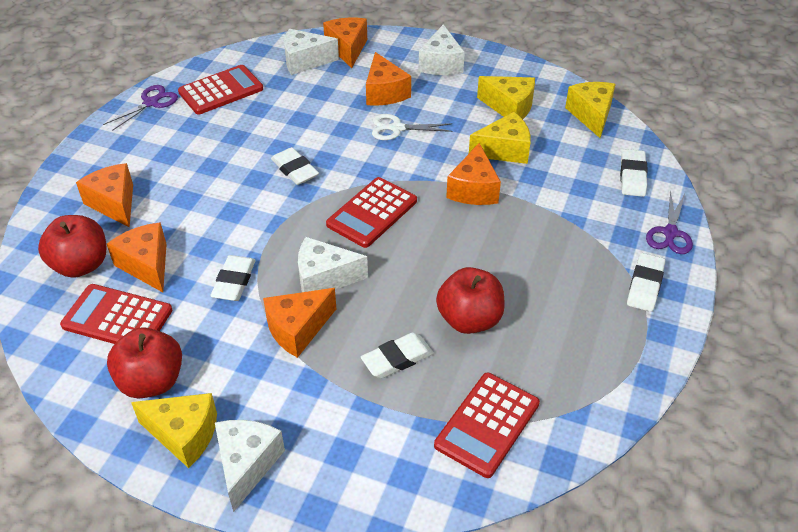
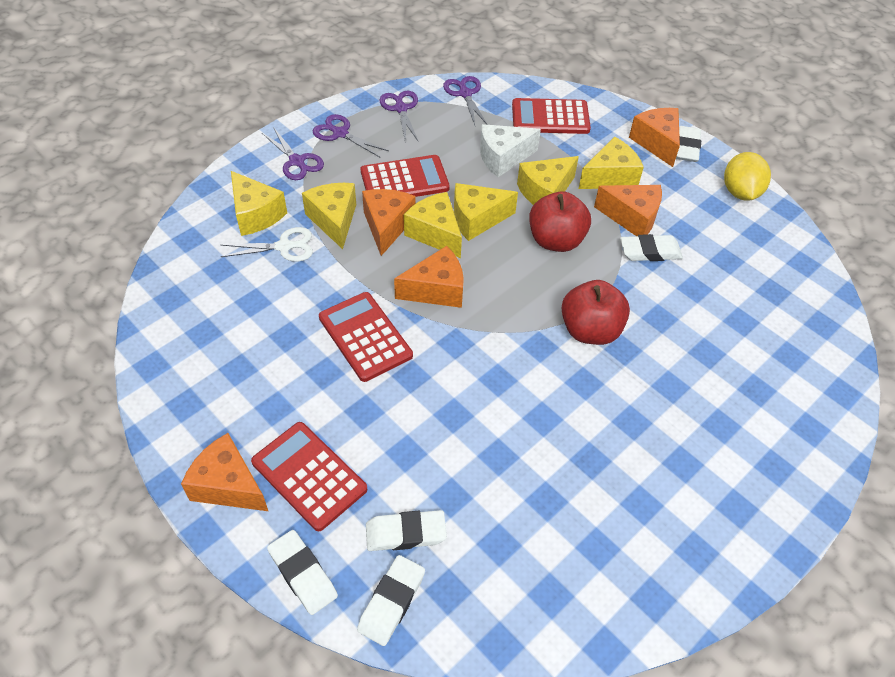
orange cheese: [76,163,133,228] [107,222,166,292] [263,288,336,358] [323,18,367,68] [366,52,411,106] [446,143,501,205] = 6 -> [181,433,268,511] [362,189,415,256] [394,246,464,308] [594,185,662,236] [629,108,680,167] = 5
purple scissors: [103,85,178,131] [646,191,693,254] = 2 -> [262,127,324,180] [313,114,388,157] [379,90,419,142] [443,76,488,125] = 4
red apple: [38,215,106,278] [107,327,182,398] [436,267,505,334] = 3 -> [529,191,591,252] [561,280,630,345] = 2
white cheese: [215,420,285,512] [284,29,339,75] [298,237,368,292] [419,24,465,75] = 4 -> [480,124,541,177] = 1
yellow cheese: [131,393,217,468] [469,112,531,164] [477,76,535,119] [565,82,616,138] = 4 -> [231,171,287,236] [302,183,356,249] [404,192,462,258] [454,183,518,241] [517,156,579,205] [579,136,644,189] = 6
yellow lemon: none = 0 -> [724,152,771,201] = 1

